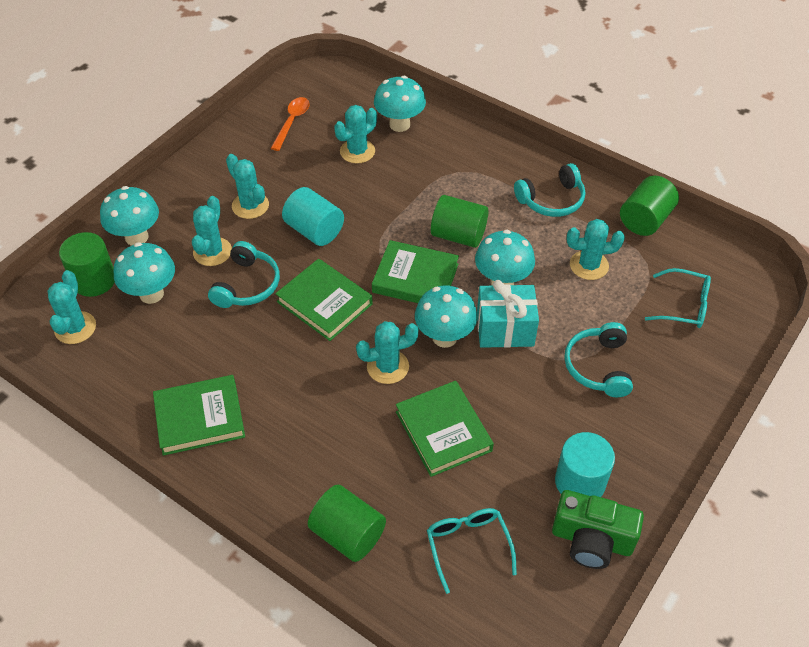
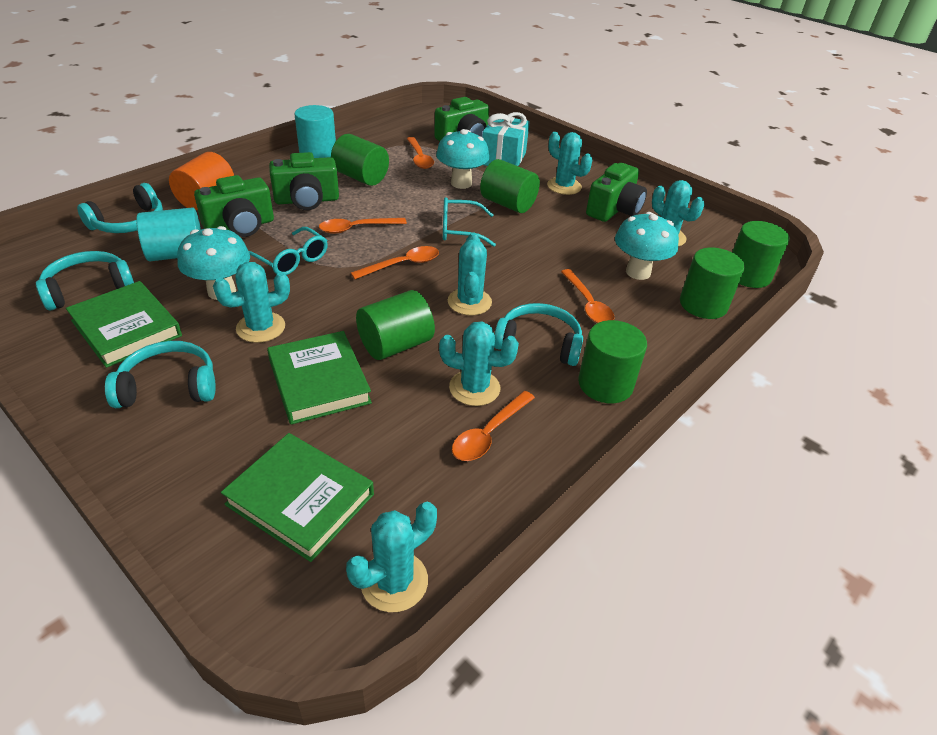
green book: [153,375,245,456] [275,259,373,341] [372,240,459,303] [396,381,494,477] = 4 -> [66,281,182,368] [221,433,374,562] [267,331,372,425] = 3
green camera: [552,490,644,569] = 1 -> [194,175,274,237] [269,152,339,210] [434,97,489,141] [586,163,647,222] = 4
green cylinder: [59,232,115,297] [308,485,386,562] [431,195,488,248] [620,176,679,236] = 4 -> [331,134,389,186] [356,290,435,360] [480,159,540,213] [578,320,647,403] [680,247,745,319] [732,221,790,288] = 6
orange cylinder: none = 0 -> [169,152,234,210] = 1
orange spoon: [271,97,310,151] = 1 -> [319,218,407,234] [351,246,439,279] [407,137,434,169] [452,391,535,461] [561,269,615,323] = 5
turquoise headphones: [208,241,280,308] [514,163,585,217] [564,322,633,397] = 3 -> [36,251,134,310] [77,183,163,233] [105,341,216,408] [494,303,583,366] = 4
turquoise mushroom: [100,186,159,246] [114,242,175,304] [374,76,426,132] [415,286,478,348] [475,230,535,286] = 5 -> [177,226,250,300] [436,129,489,189] [615,212,679,280] = 3

